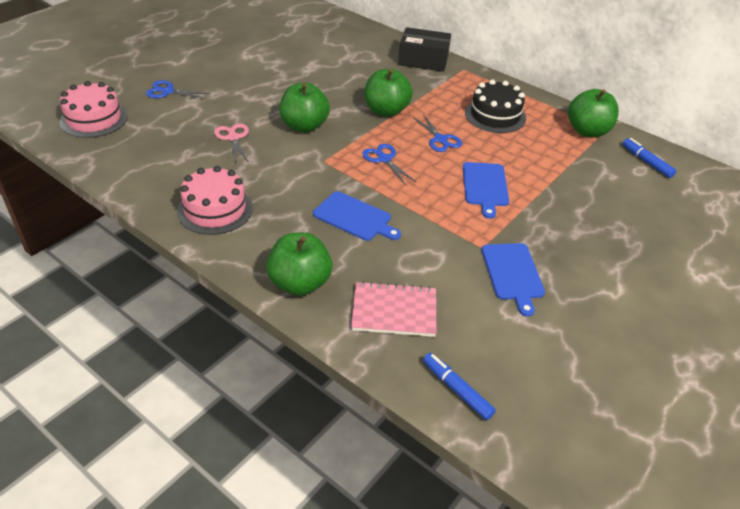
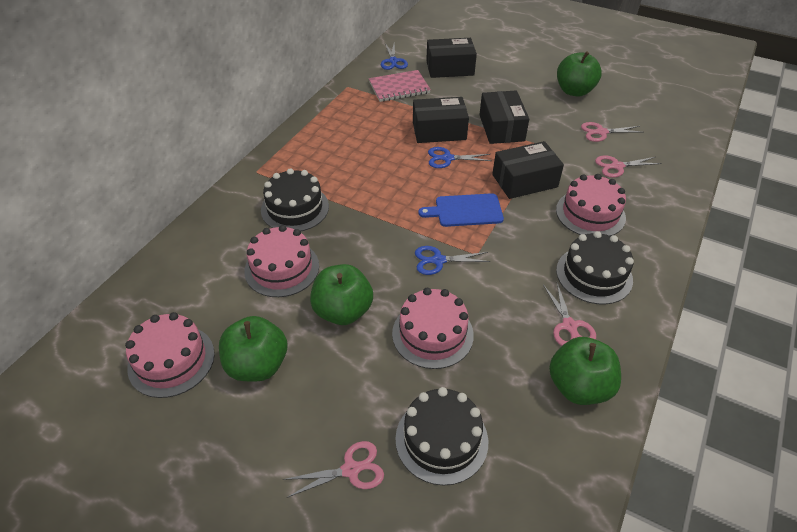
black box: [398,27,451,72] = 1 -> [413,97,469,143] [426,38,477,78] [480,91,529,144] [492,141,564,199] = 4
black cake: [465,80,526,133] = 1 -> [261,168,329,231] [395,387,488,486] [556,231,634,304] = 3
blue cutting board: [313,191,401,241] [463,162,509,219] [482,243,545,317] = 3 -> [418,193,504,227] = 1
blue marker: [423,353,496,420] [623,138,676,178] = 2 -> none = 0
pink cake: [59,81,128,138] [177,166,253,235] = 2 -> [125,312,215,398] [244,225,319,297] [392,288,474,369] [556,174,626,236] = 4
pink scissors: [214,124,249,163] = 1 -> [283,441,384,498] [543,283,596,346] [581,122,642,142] [595,156,662,178] = 4

